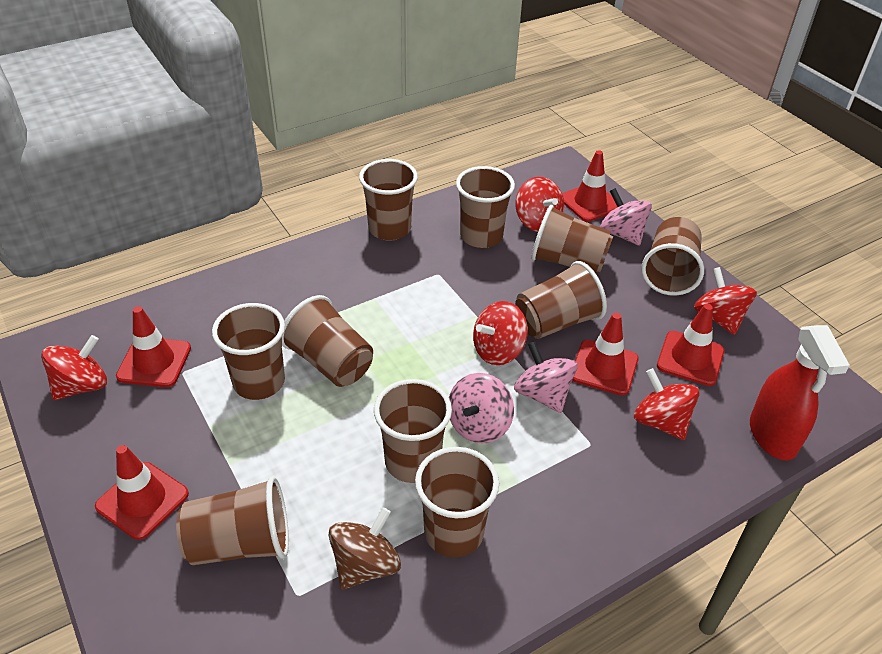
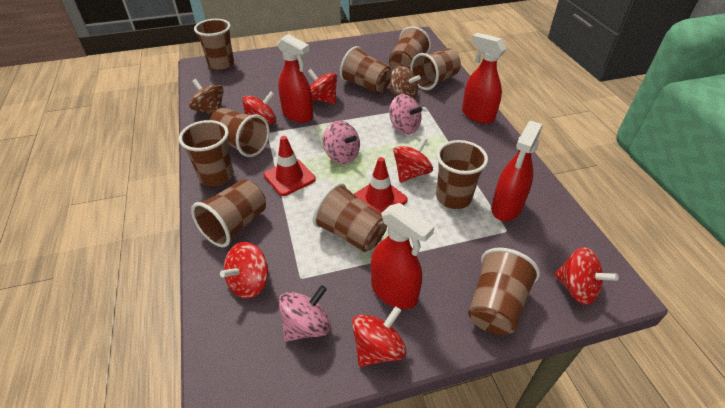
brown spinning top: [328,507,401,589] = 1 -> [189,79,224,114] [389,65,421,99] = 2
red spinning top: [41,335,107,400] [473,301,528,365] [515,177,564,232] [634,368,699,440] [694,267,757,335] = 5 -> [220,242,268,298] [242,92,276,124] [307,69,337,104] [352,306,407,367] [393,137,433,183] [554,247,619,305] = 6
red spray bottle: [750,325,850,460] = 1 -> [278,34,313,123] [371,203,434,309] [462,33,507,124] [491,121,542,221] = 4
red traffic cone: [95,445,189,540] [116,306,191,387] [562,150,618,222] [572,313,639,396] [657,304,724,386] = 5 -> [264,136,316,196] [354,157,408,213] = 2

